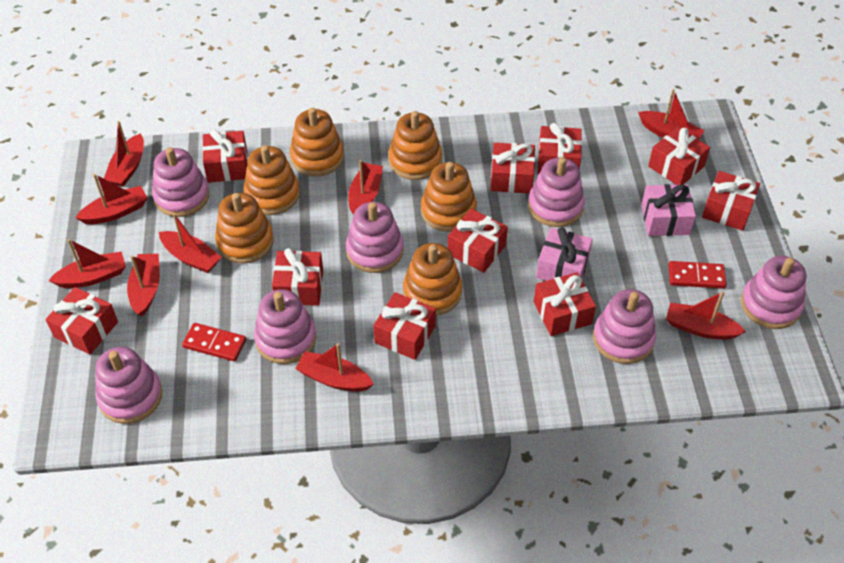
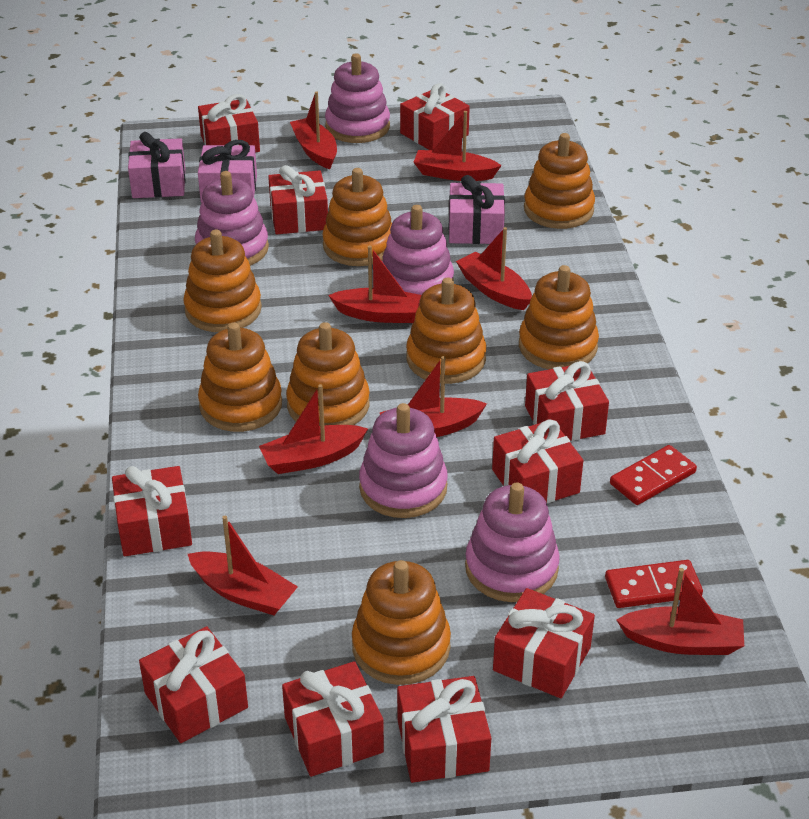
orange stacking toy: [215,193,274,264] [243,145,300,215] [290,108,344,177] [388,111,442,180] [403,243,462,316] [421,162,477,232] = 6 -> [183,230,262,332] [198,322,282,432] [286,322,370,426] [322,168,392,266] [352,560,451,685] [406,277,486,384] [519,265,599,369] [524,133,595,229] = 8
pink gift: [536,227,593,281] [641,184,696,236] = 2 -> [128,132,186,198] [198,140,257,203] [449,175,505,244] = 3
pink stacking toy: [95,347,162,424] [152,147,209,217] [254,289,316,364] [346,202,403,273] [528,157,585,227] [593,289,656,364] [741,256,806,329] = 7 -> [195,171,269,266] [325,53,390,143] [359,403,448,518] [382,205,454,295] [465,482,560,602] = 5
red boat: [48,239,126,288] [75,174,148,224] [104,121,144,187] [127,254,160,316] [159,213,222,273] [295,343,374,391] [348,160,383,215] [638,89,704,140] [666,291,746,340] = 9 -> [188,516,298,615] [259,384,368,474] [290,91,337,169] [328,245,422,323] [380,356,487,437] [414,111,502,181] [456,227,532,310] [617,568,744,655] = 8

